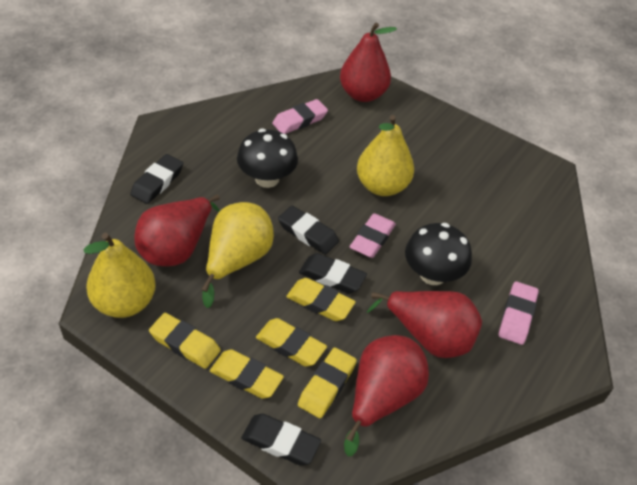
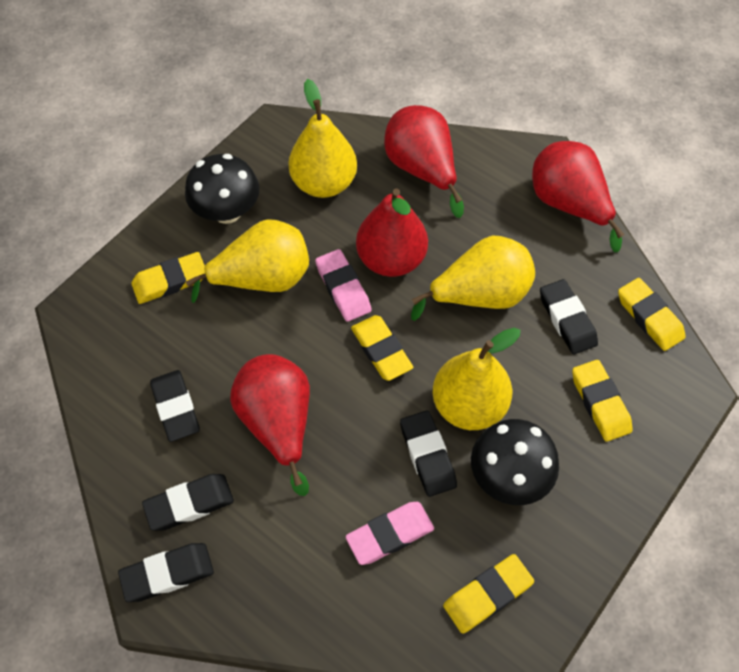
black eraser: [130,154,183,204] [241,414,321,465] [278,206,339,255] [299,253,367,294] = 4 -> [118,543,214,602] [142,474,234,531] [150,370,200,442] [400,411,457,497] [540,279,598,354] = 5
pink eraser: [272,99,328,134] [350,213,396,258] [499,281,539,345] = 3 -> [315,249,372,322] [346,502,434,565] = 2
yellow pear: [83,233,156,318] [201,202,274,308] [357,115,414,196] = 3 -> [186,219,309,303] [288,79,357,198] [411,236,535,321] [432,328,521,430] = 4

